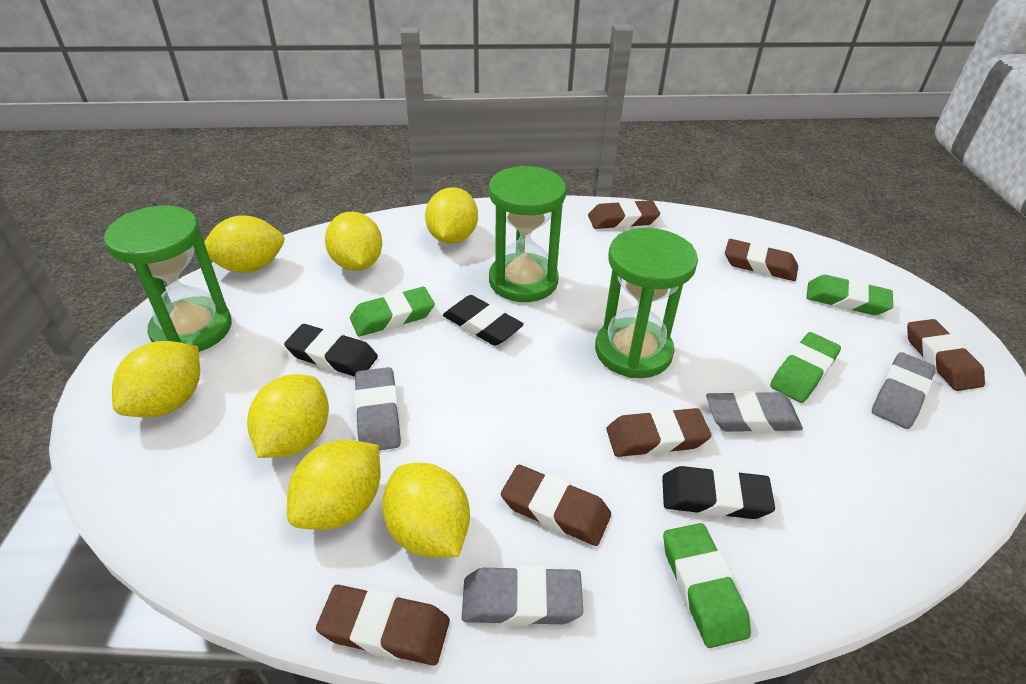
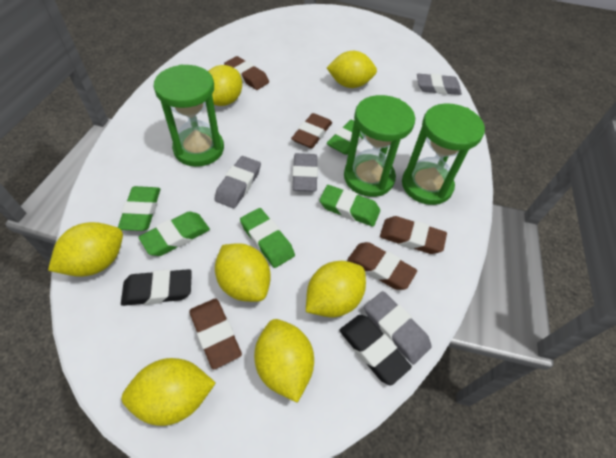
black eraser: [284,324,378,377] [443,295,524,346] [662,466,775,519] = 3 -> [121,269,192,306] [339,315,412,386] = 2
brown eraser: [316,585,450,666] [501,465,611,546] [588,200,660,229] [606,408,711,457] [725,239,798,281] [907,319,985,391] = 6 -> [189,298,242,369] [224,56,269,90] [291,113,332,148] [347,242,417,290] [380,216,447,254] = 5
green eraser: [350,287,435,336] [663,523,751,648] [770,332,841,403] [806,275,893,315] = 4 -> [118,186,160,231] [139,212,210,256] [240,208,295,268] [319,185,380,227] [327,120,363,155] = 5

